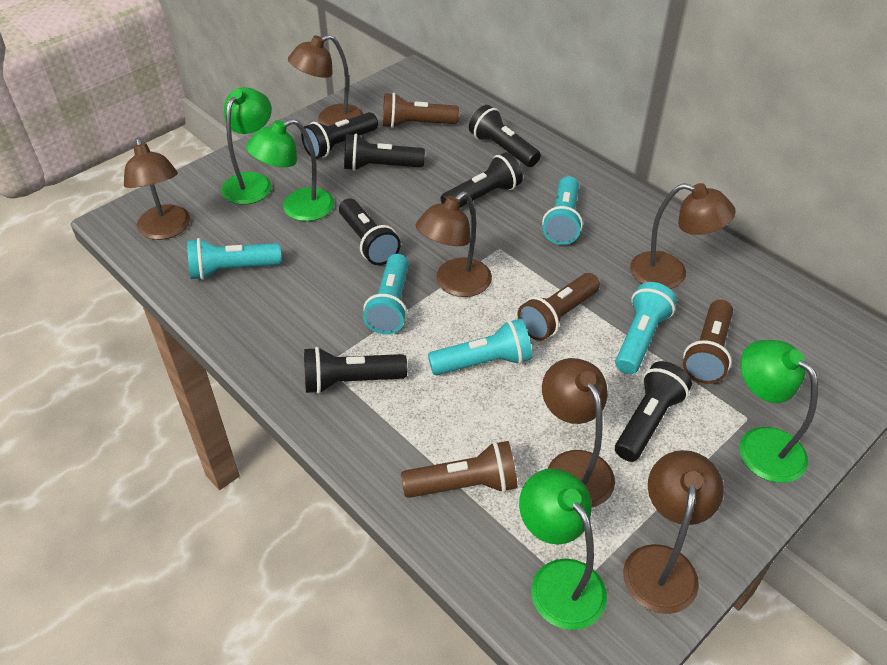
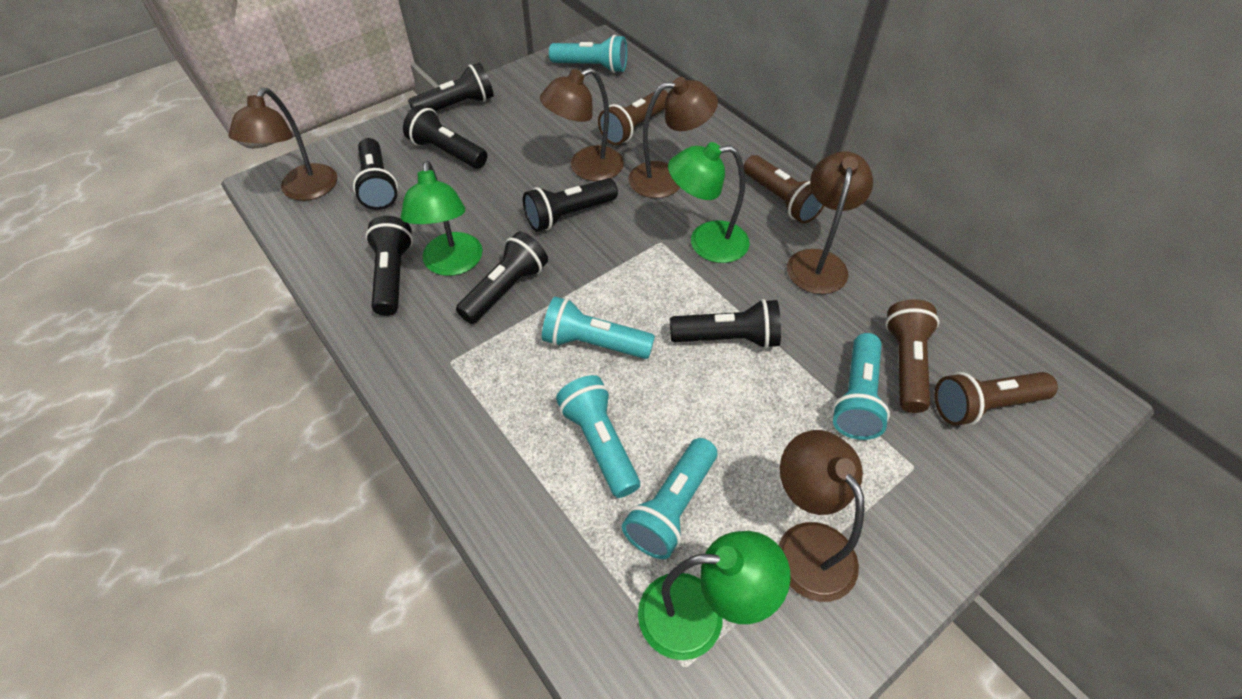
brown lamp: [124,137,190,240] [288,35,363,126] [416,191,492,297] [542,358,615,508] [623,450,724,614] [630,183,736,289] = 6 -> [229,88,337,201] [540,68,624,181] [628,77,718,198] [778,430,864,602] [787,151,873,294] = 5
green lamp: [221,87,272,205] [246,119,335,221] [519,468,607,630] [739,340,818,483] = 4 -> [401,161,483,276] [638,531,791,660] [668,142,750,263] = 3

